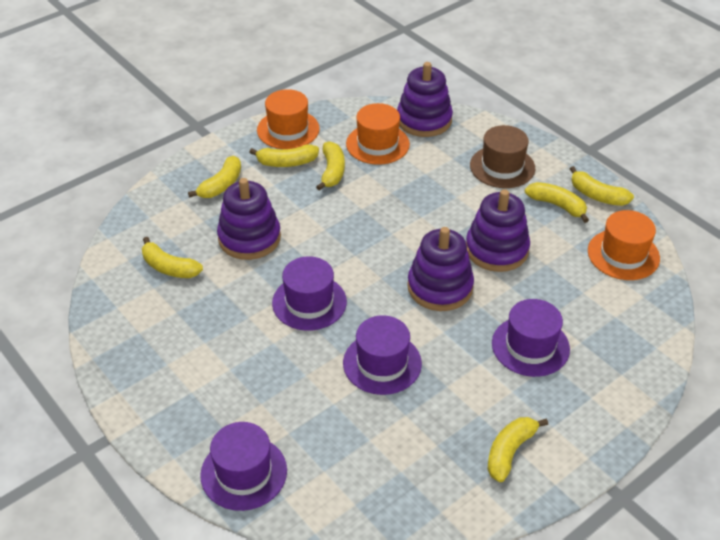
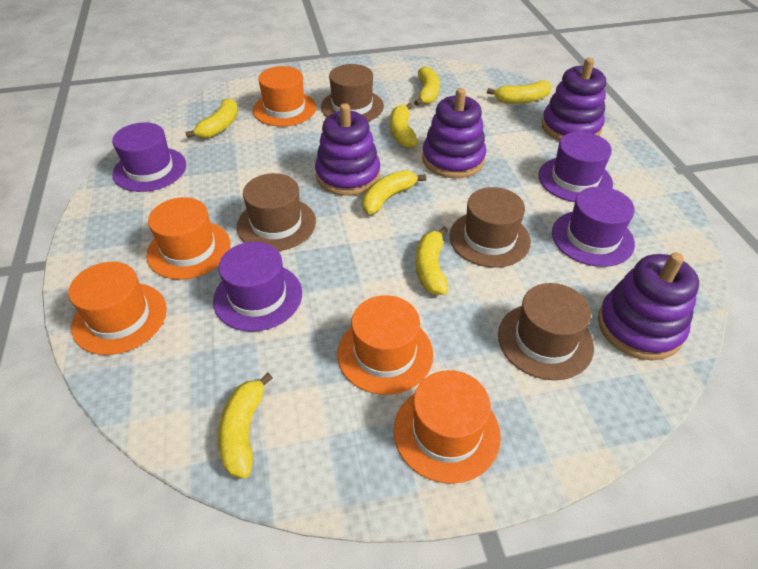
brown hat: [470,125,535,188] = 1 -> [237,173,316,251] [321,64,384,121] [449,187,531,268] [498,283,594,380] = 4
orange hat: [257,89,320,149] [346,103,410,165] [588,210,660,280] = 3 -> [69,262,167,355] [146,197,231,280] [253,66,316,127] [337,295,433,395] [394,370,501,484] = 5

